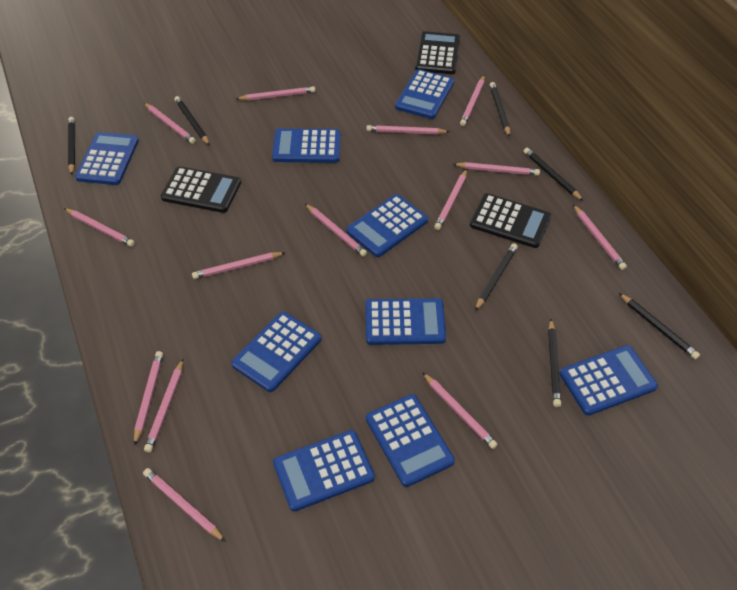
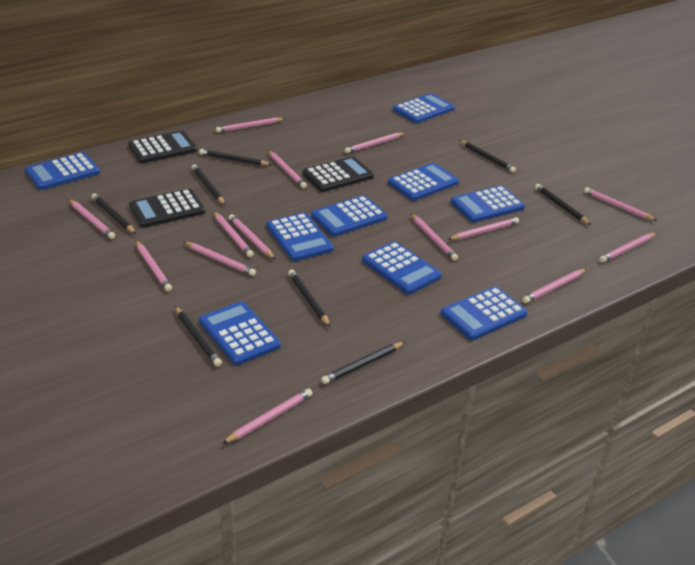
black pencil: [68,117,75,175] [175,96,210,146] [475,243,518,311] [490,82,510,137] [524,148,584,201] [548,319,561,407] [619,293,700,360] = 7 -> [92,193,136,234] [175,306,222,367] [192,164,225,205] [199,149,272,166] [288,269,330,326] [321,342,405,384] [459,140,516,173] [535,184,591,225] = 8

